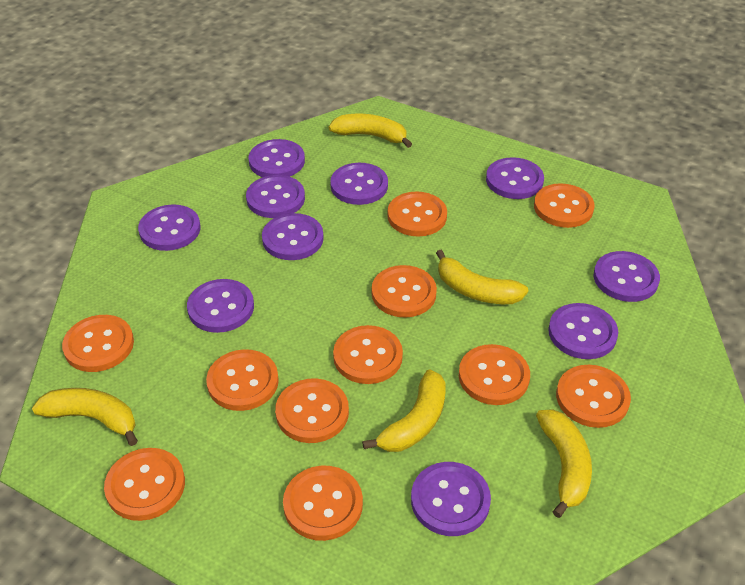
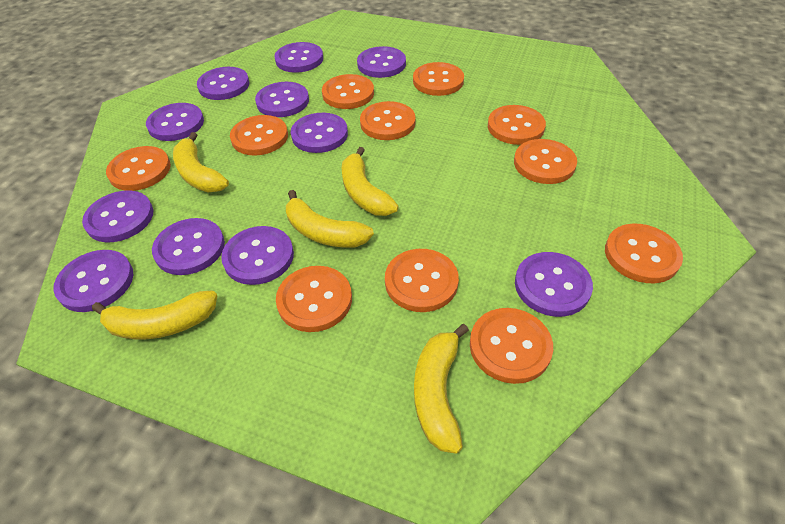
purple button: [138,204,200,251] [187,279,254,333] [246,175,305,218] [249,139,305,177] [262,213,324,260] [330,163,388,205] [411,462,491,536] [486,157,544,199] [548,303,618,359] [594,251,660,302] = 10 -> [53,250,133,312] [82,190,153,242] [146,103,204,141] [152,218,225,275] [197,67,249,100] [221,226,294,285] [255,82,309,117] [274,42,323,73] [291,113,348,153] [357,46,406,78] [515,252,593,317] = 11

